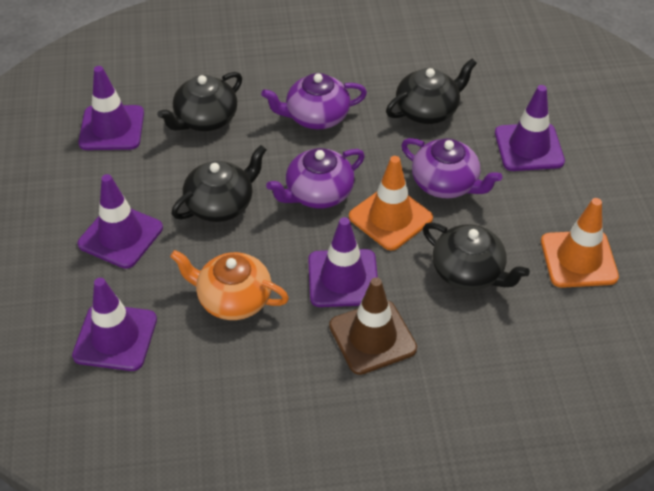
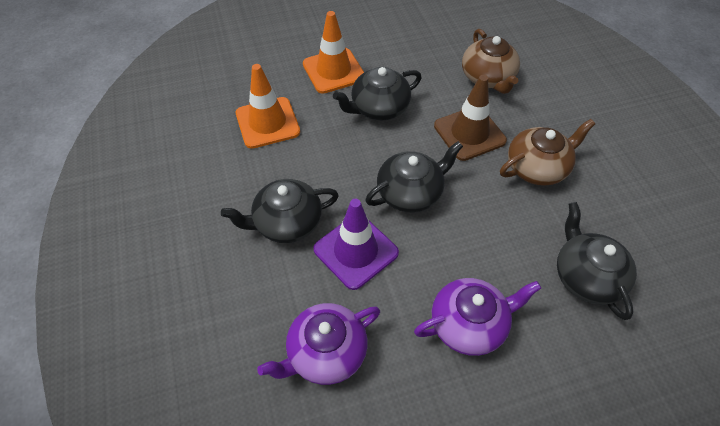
brown teapot: none = 0 -> [462,29,520,94] [500,119,595,186] = 2
orange teapot: [170,250,289,320] = 1 -> none = 0
purple teapot: [261,73,367,129] [266,148,365,209] [401,138,502,198] = 3 -> [257,303,380,385] [414,278,541,356] = 2
purple traffic cone: [72,278,157,371] [78,66,144,150] [78,174,163,269] [308,217,378,307] [495,85,565,171] = 5 -> [313,199,399,290] = 1

